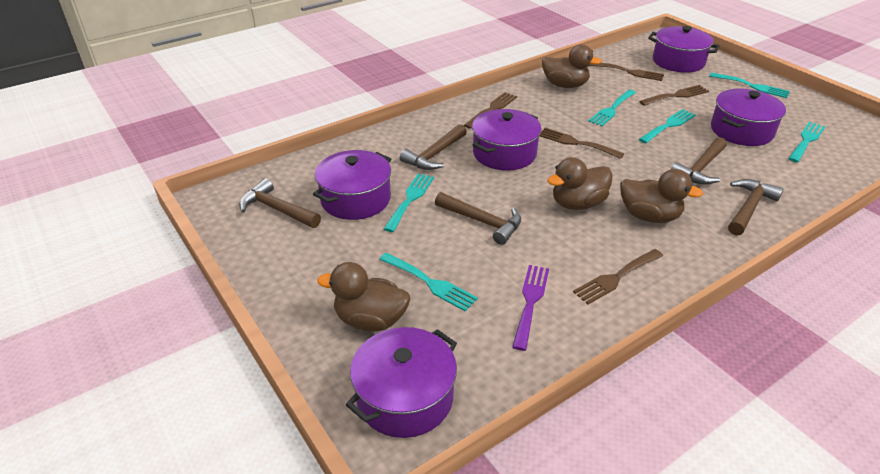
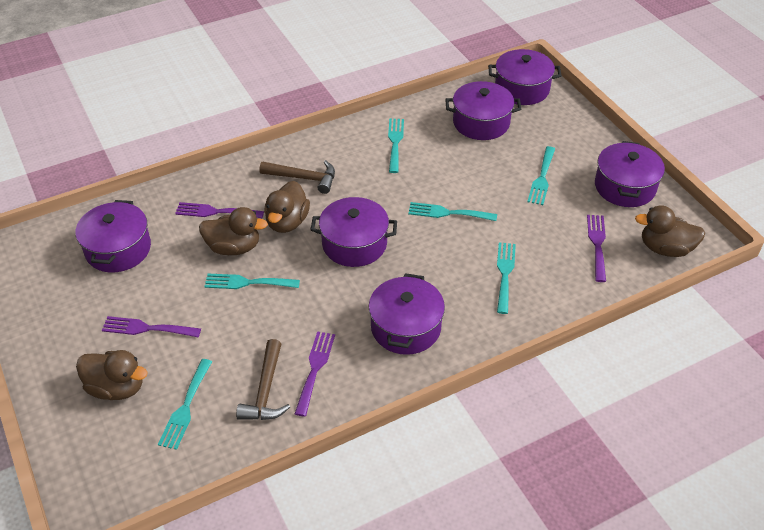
brown fork: [464,92,517,129] [539,128,624,159] [573,249,663,305] [589,63,664,81] [639,85,709,106] = 5 -> none = 0
brown hammer: [239,178,321,228] [400,124,467,170] [435,192,521,245] [671,137,727,185] [728,179,784,235] = 5 -> [236,339,290,420] [260,160,335,194] = 2
purple fork: [512,265,549,351] = 1 -> [102,316,201,337] [175,202,264,218] [295,331,335,417] [587,215,606,282] = 4
purple pot: [313,150,391,220] [346,327,457,438] [472,109,541,171] [648,26,720,73] [711,89,786,146] = 5 -> [76,200,151,272] [311,197,397,267] [368,273,445,355] [445,81,521,140] [488,49,562,105] [595,141,665,207] = 6

